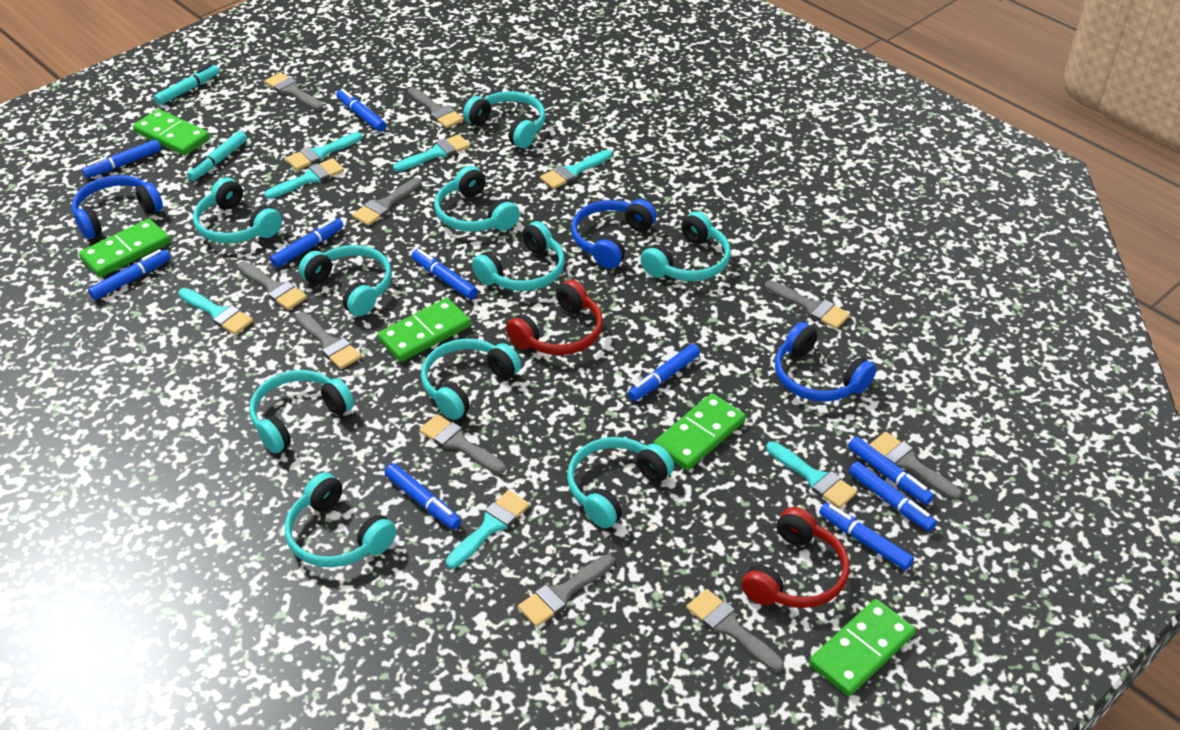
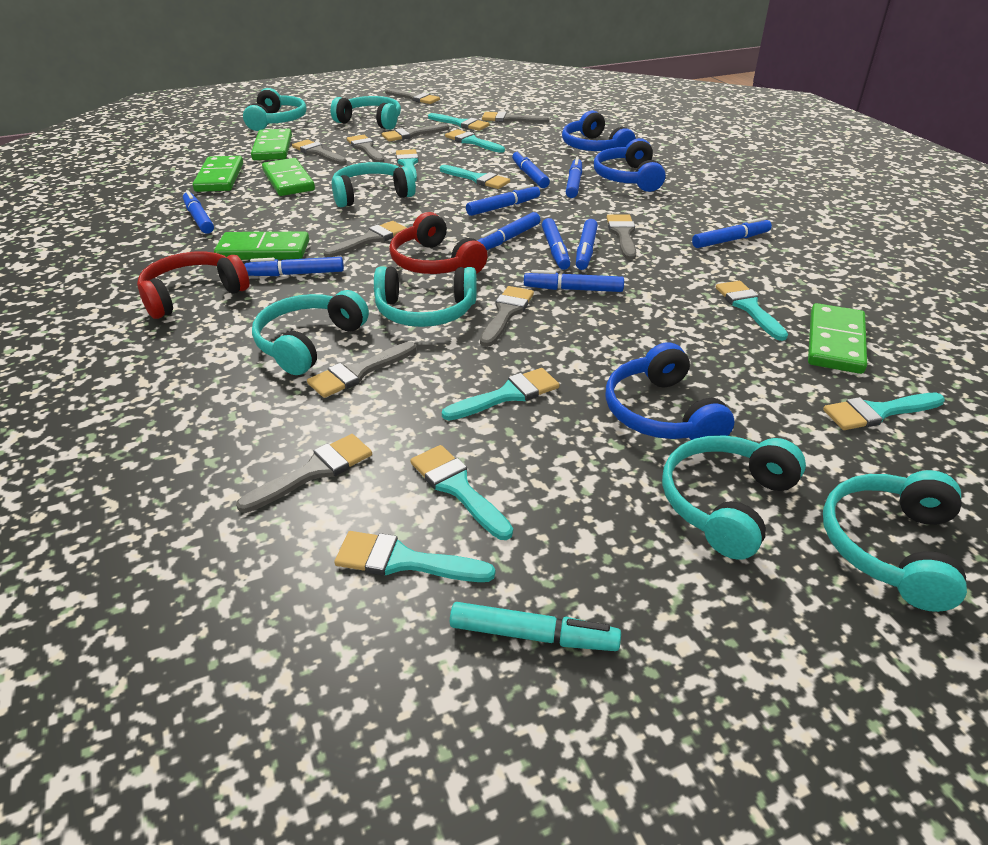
turquoise brush: [178,288,253,335] [264,158,344,199] [286,132,362,170] [393,134,470,172] [446,490,530,568] [540,150,612,189] [766,441,857,508] = 7 -> [334,531,495,582] [396,149,419,181] [410,445,513,540] [428,113,489,131] [440,165,510,189] [442,368,559,421] [445,129,505,153] [716,281,788,341] [823,393,945,430] = 9
turquoise headphones: [193,178,282,243] [249,370,354,453] [285,472,396,567] [299,245,392,316] [421,339,521,420] [434,166,520,232] [463,91,545,148] [472,221,565,291] [567,437,674,528] [640,211,731,281] = 10 -> [243,88,306,131] [252,290,369,375] [331,96,401,130] [332,162,416,207] [374,266,477,327] [662,435,806,560] [823,470,967,612] = 7
turquoise marker: [154,64,219,106] [187,131,247,181] = 2 -> [450,602,621,651] = 1

